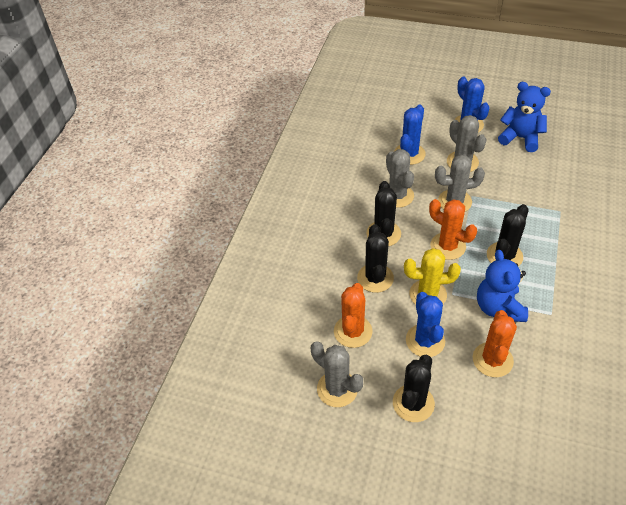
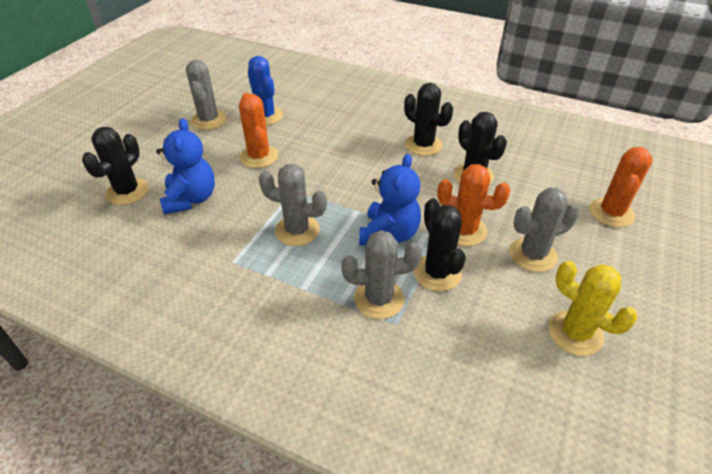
blue cactus: [394,104,426,165] [406,292,445,357] [454,77,490,132] = 3 -> [248,56,283,125] = 1

